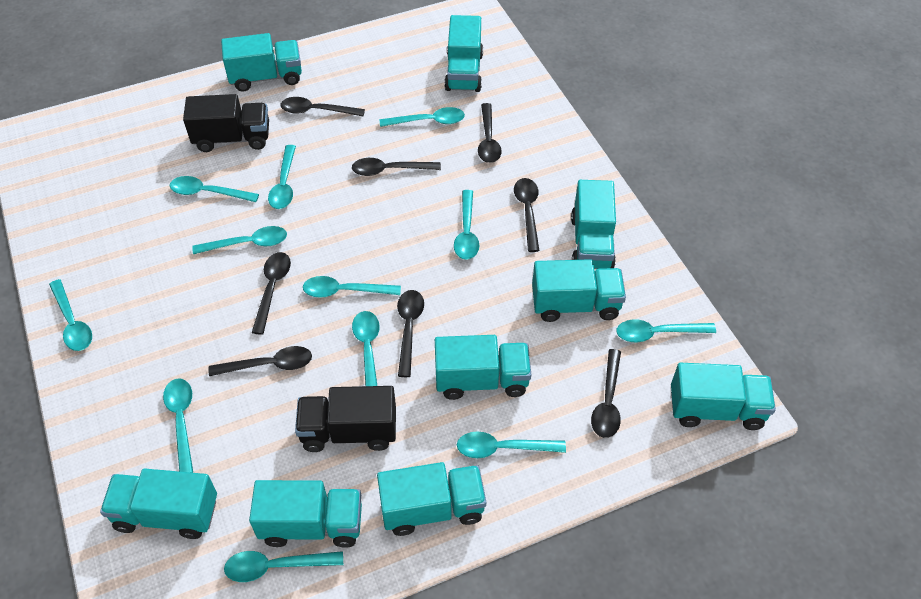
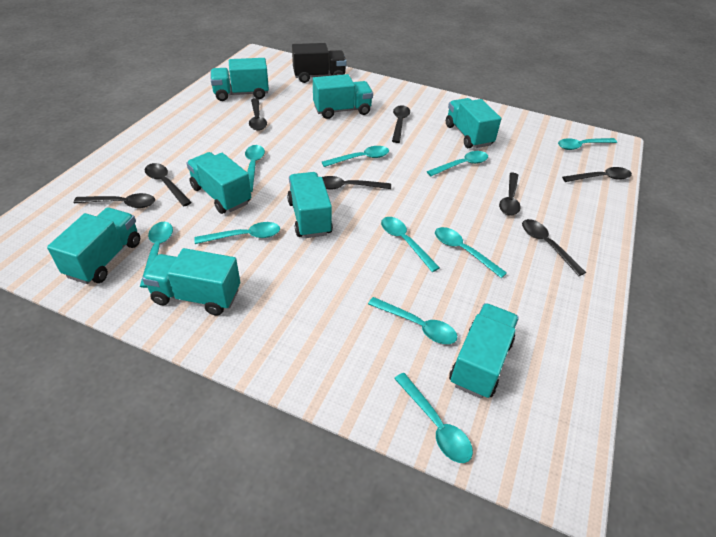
black truck: [183,94,269,152] [295,386,396,452] = 2 -> [292,43,347,83] = 1
turquoise spoon: [49,279,92,351] [163,379,193,473] [170,176,259,202] [192,226,287,254] [224,551,343,582] [268,145,296,209] [303,276,401,298] [352,311,380,386] [380,107,465,127] [454,190,479,260] [457,432,566,458] [616,319,716,342] = 12 -> [140,222,173,288] [194,222,280,244] [245,145,265,192] [322,146,389,167] [368,297,457,344] [381,217,440,272] [394,373,473,463] [427,151,488,176] [435,227,507,278] [558,138,617,150] = 10
turquoise truck: [100,468,217,539] [221,33,302,91] [249,480,362,548] [377,462,486,536] [435,335,531,400] [444,15,483,92] [532,259,626,322] [571,180,616,269] [671,363,776,430] = 9 -> [47,208,140,284] [142,248,240,316] [186,152,251,214] [211,58,269,101] [287,172,333,238] [313,74,373,119] [446,98,501,148] [449,303,519,399] = 8

